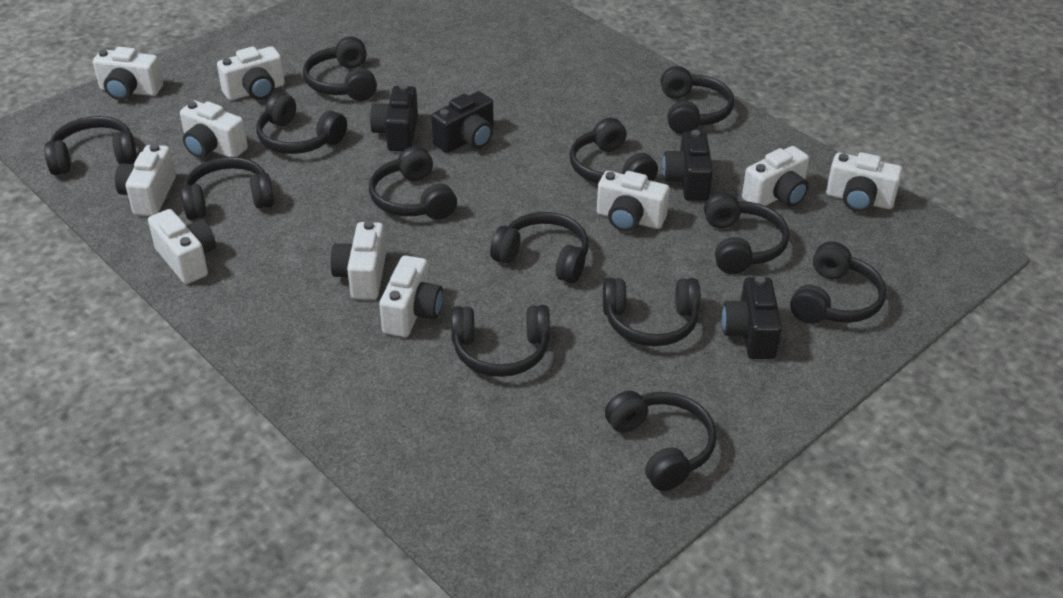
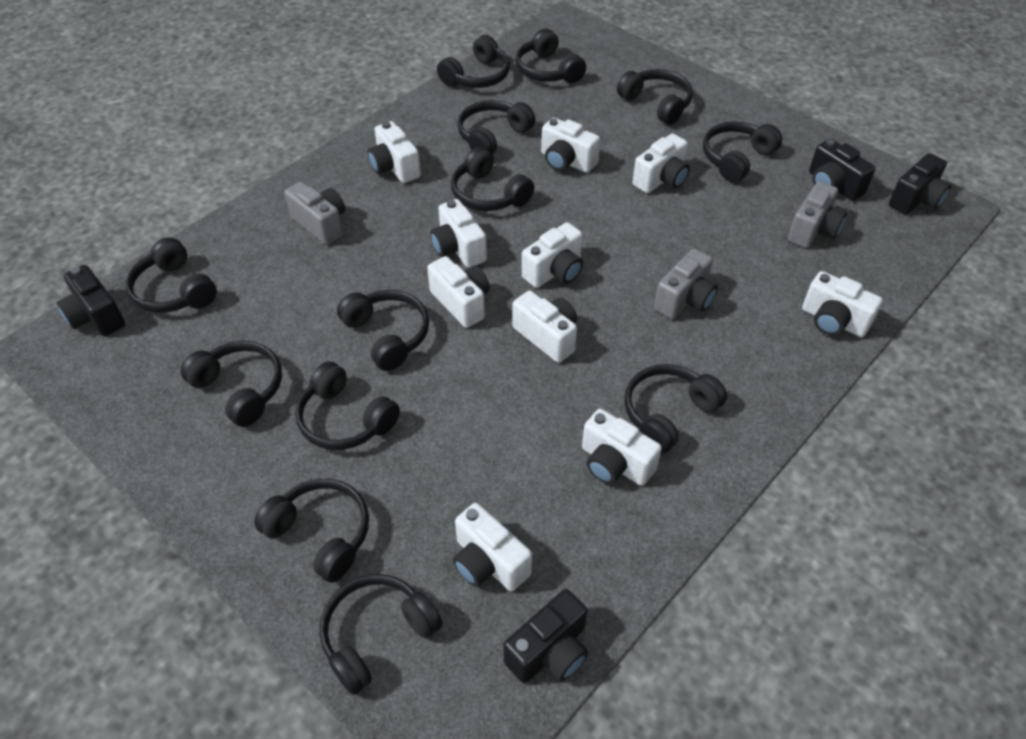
grey camera: none = 0 -> [284,182,345,245] [654,249,718,319] [788,182,847,248] = 3

